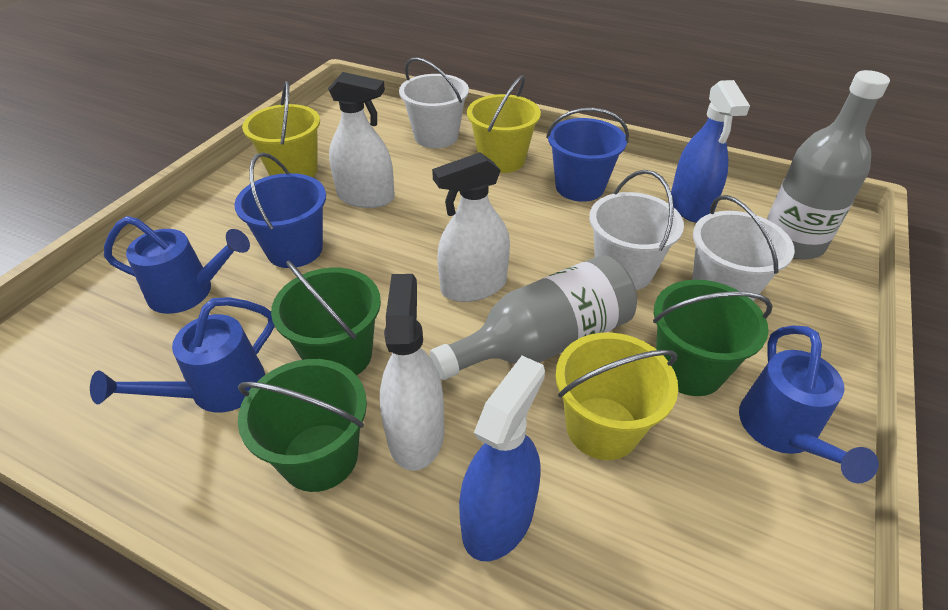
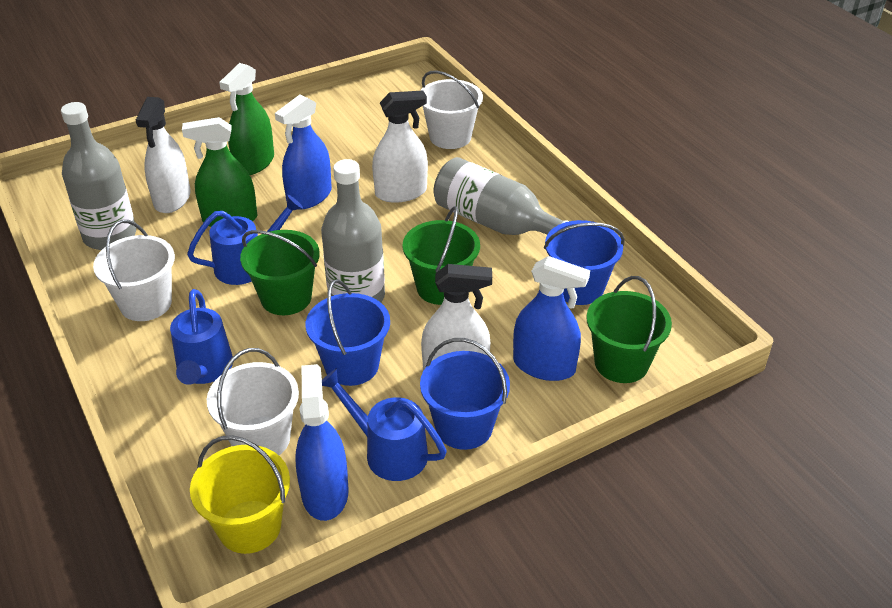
blue bucket: [234,152,326,268] [546,108,629,202] = 2 -> [306,279,390,386] [420,338,510,450] [544,220,625,305] = 3
blue spray bottle: [459,356,545,561] [671,80,750,223] = 2 -> [275,95,332,210] [295,364,348,521] [513,256,590,381] = 3
green spray bottle: none = 0 -> [182,117,257,227] [219,63,274,175] = 2
grey bottle: [430,255,637,380] [767,70,890,260] = 2 -> [61,102,136,250] [321,159,385,302] [434,157,569,235] = 3
yellow bucket: [242,81,320,177] [467,75,541,173] [556,333,678,460] = 3 -> [190,435,290,554] = 1

